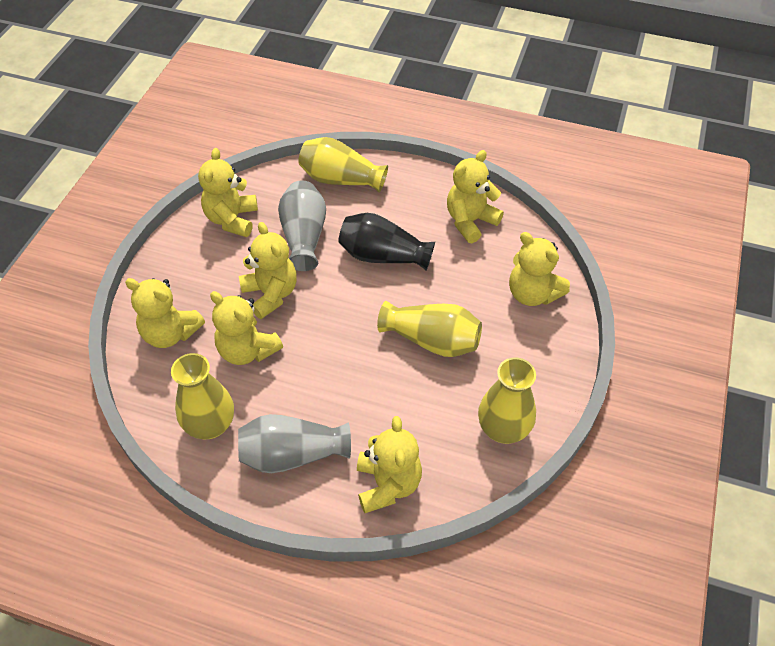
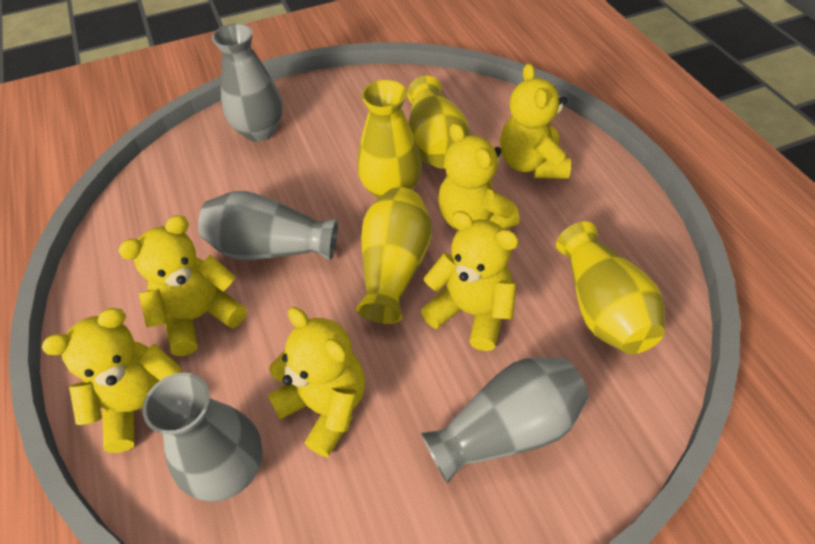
black vase: [338,213,435,271] = 1 -> none = 0
grey vase: [238,414,351,473] [278,180,326,271] = 2 -> [142,373,263,502] [198,191,338,261] [212,23,283,142] [421,357,589,484] = 4
yellow teddy bear: [125,278,205,348] [198,148,258,237] [210,291,283,365] [239,222,297,319] [357,416,422,513] [447,150,504,243] [509,232,570,306] = 7 -> [42,308,182,453] [118,215,247,356] [268,307,365,457] [421,211,519,351] [438,123,520,230] [500,63,571,179] = 6

